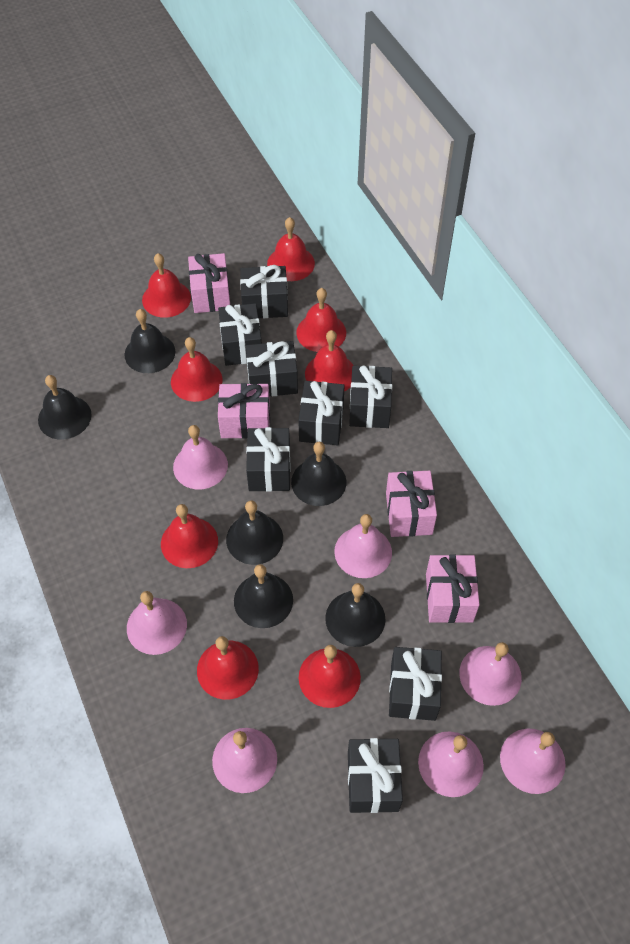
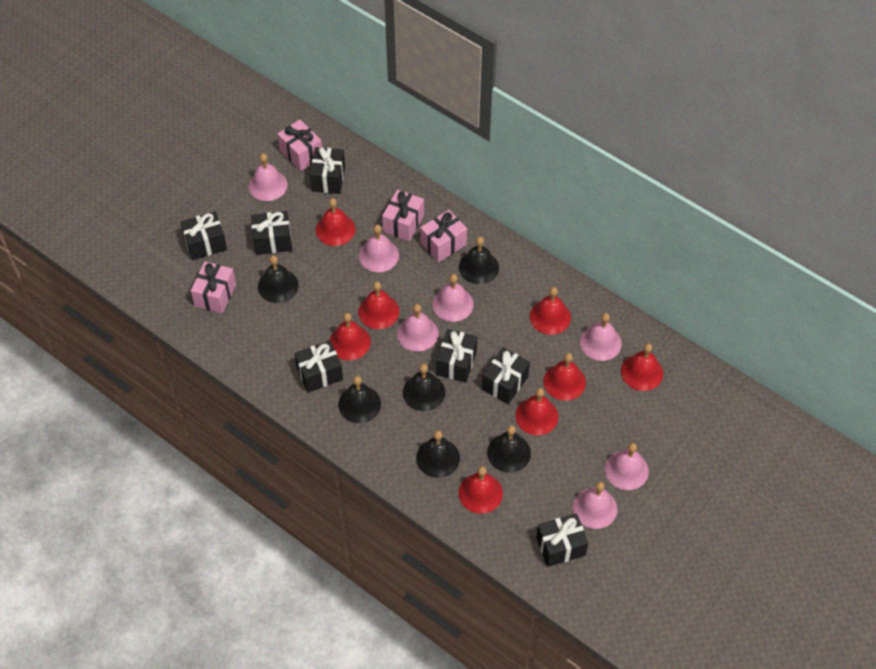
black gift: [218,303,262,366] [240,265,288,318] [246,341,298,396] [246,427,291,492] [298,381,345,445] [348,738,403,813] [349,365,392,428] [389,647,442,721] = 8 -> [180,211,227,260] [251,211,292,255] [294,340,343,393] [310,147,345,194] [436,329,477,383] [482,347,530,404] [536,513,588,567] = 7

